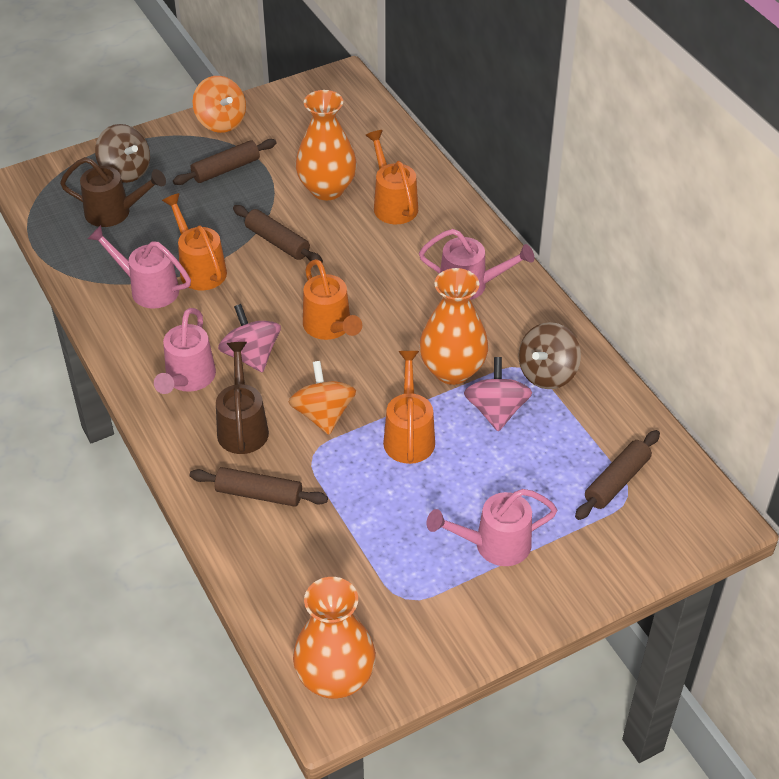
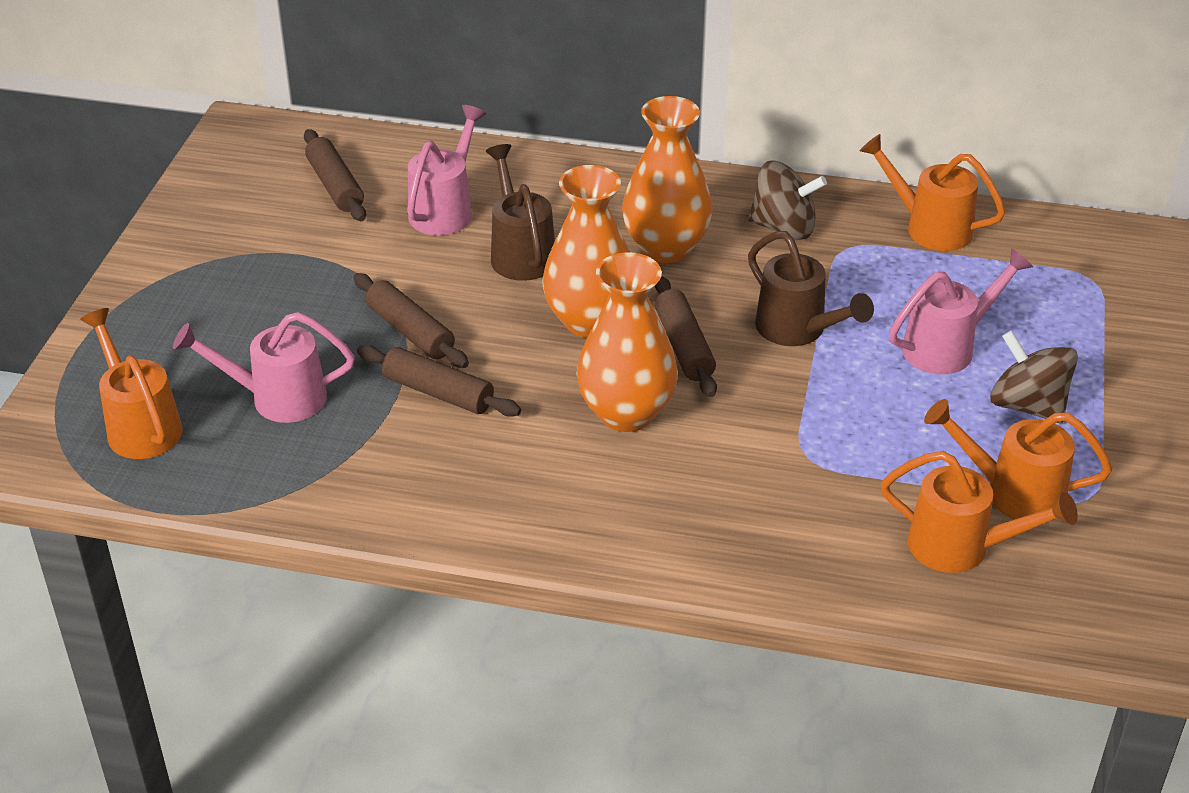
orange spinning top: [193,76,246,133] [289,361,356,435] = 2 -> none = 0
pink spinning top: [218,304,281,373] [464,357,532,431] = 2 -> none = 0
pink watering can: [88,225,191,309] [154,308,216,394] [419,229,534,300] [427,489,557,566] = 4 -> [173,312,355,423] [407,105,486,235] [889,248,1033,374] = 3

